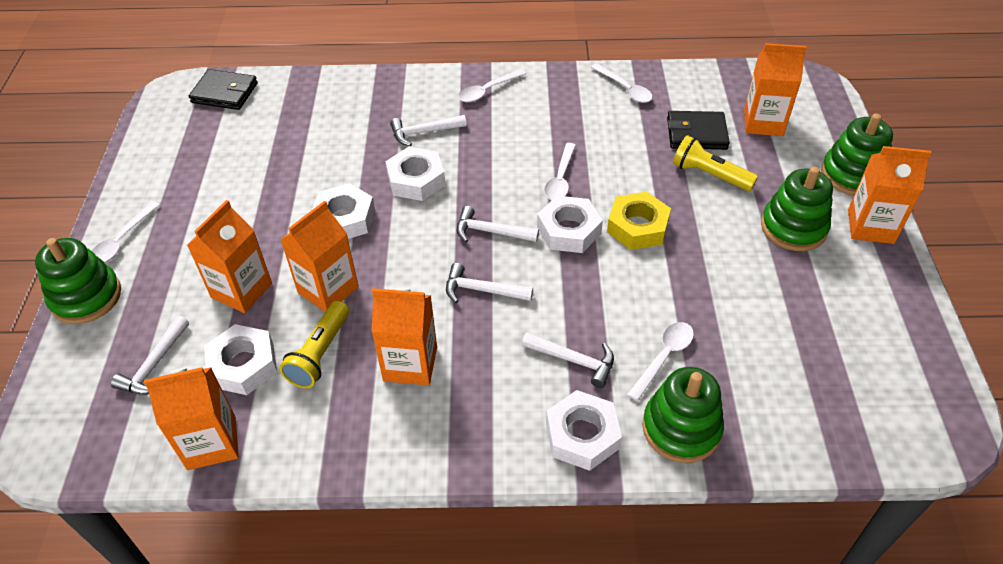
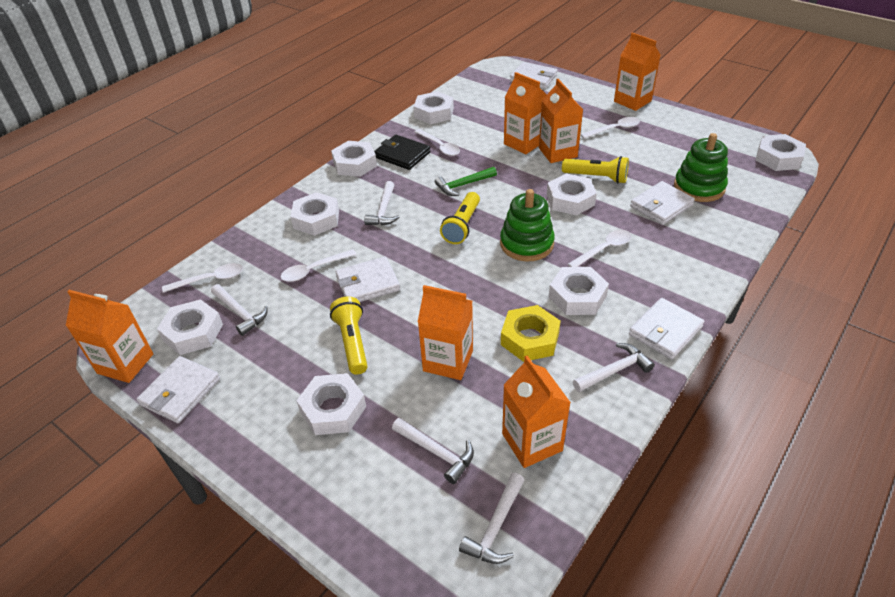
black wallet: [189,69,258,110] [667,111,730,150] = 2 -> [374,135,431,170] = 1
green hammer: none = 0 -> [435,167,497,196] = 1
green stacking toy: [35,238,121,324] [642,367,724,463] [761,167,833,251] [821,113,893,195] = 4 -> [500,189,555,261] [674,133,728,202] = 2
white nut: [204,324,277,395] [312,183,375,239] [385,147,445,201] [537,196,603,253] [546,390,622,471] = 5 -> [157,299,223,355] [290,192,339,236] [296,373,366,435] [331,141,377,177] [413,91,454,124] [547,173,597,215] [549,267,609,315] [756,134,806,171] = 8
white wallet: none = 0 -> [137,356,220,423] [336,257,400,302] [510,62,558,89] [629,298,704,360] [630,181,695,225] = 5
yellow flashlight: [279,301,349,388] [673,135,758,191] = 2 -> [330,296,368,375] [440,192,480,244] [562,156,629,184] = 3

